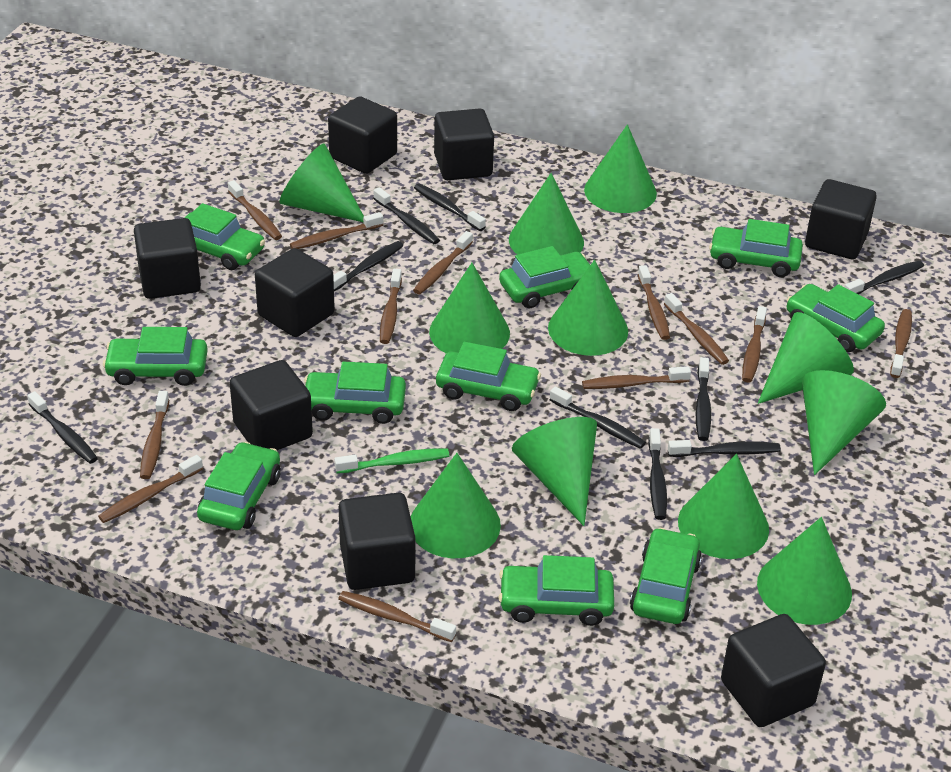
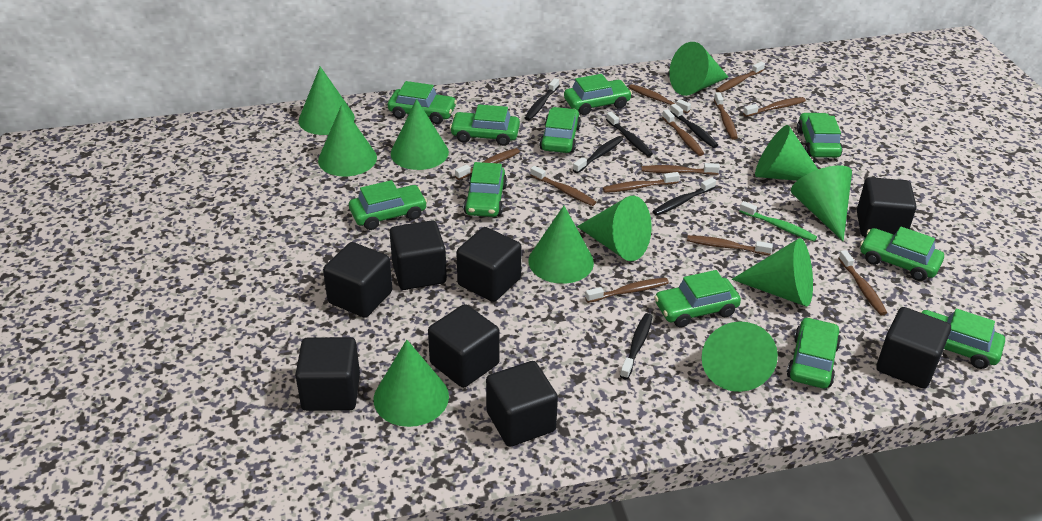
black toothbrush: [27,391,98,464] [333,241,404,291] [373,187,440,244] [414,183,486,231] [550,386,646,449] [648,428,667,520] [668,440,781,457] [696,357,711,441] [845,261,924,294] = 9 -> [525,78,559,121] [573,136,623,173] [606,112,653,157] [620,313,653,379] [652,178,716,216] [670,104,718,148] = 6
green car: [103,327,208,386] [184,203,265,270] [197,442,281,530] [304,362,406,424] [436,342,541,411] [499,246,590,308] [499,555,614,626] [630,528,702,624] [709,219,803,277] [787,284,885,352] = 10 -> [349,180,427,230] [388,81,457,124] [450,104,520,146] [463,162,507,217] [539,107,581,153] [564,74,632,115] [654,270,741,328] [787,317,841,388] [797,113,843,158] [860,227,944,281] [920,309,1005,369] = 11

